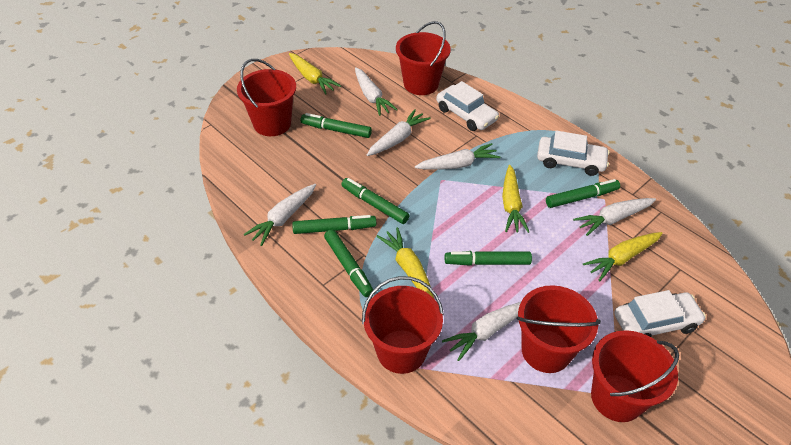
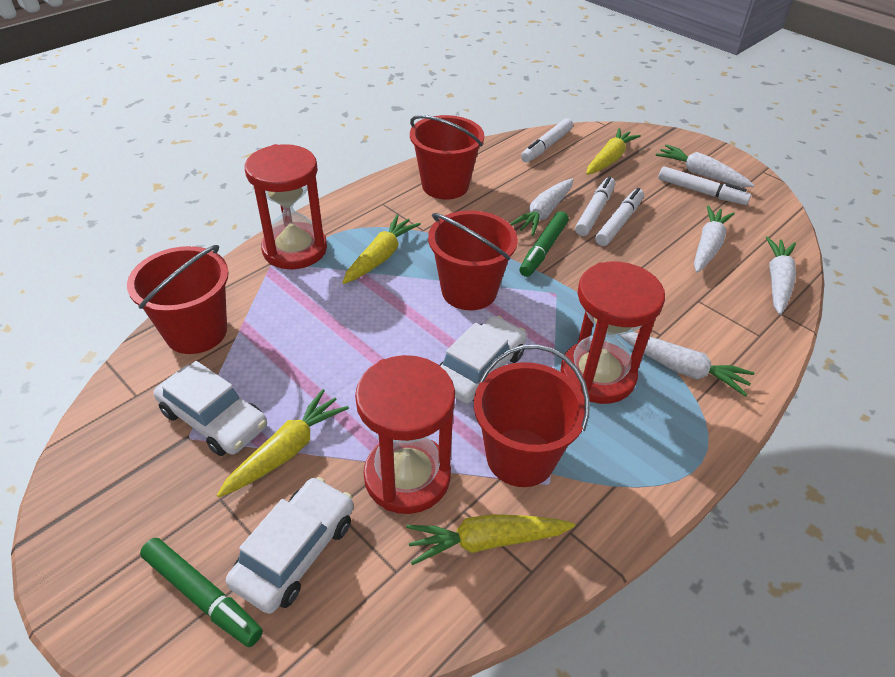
green marker: [292,215,376,234] [301,113,372,138] [324,229,373,297] [341,178,410,224] [445,251,532,266] [546,179,620,208] = 6 -> [140,538,263,647] [519,211,569,277] = 2
red bucket: [237,59,296,136] [362,276,444,374] [396,21,451,95] [517,285,601,373] [591,330,679,422] = 5 -> [127,245,229,354] [410,115,484,199] [428,210,518,310] [474,345,590,487] = 4
red hourglass: none = 0 -> [245,144,327,269] [355,355,455,514] [560,262,665,404] = 3
white carrot: [244,184,316,246] [355,67,398,116] [367,109,431,156] [415,143,500,170] [442,302,521,361] [573,198,656,236] = 6 -> [510,178,573,236] [619,332,754,397] [656,144,755,187] [694,205,735,273] [766,237,796,315] = 5
white marker: none = 0 -> [521,118,573,162] [575,176,615,236] [595,188,644,246] [658,166,751,205] = 4

